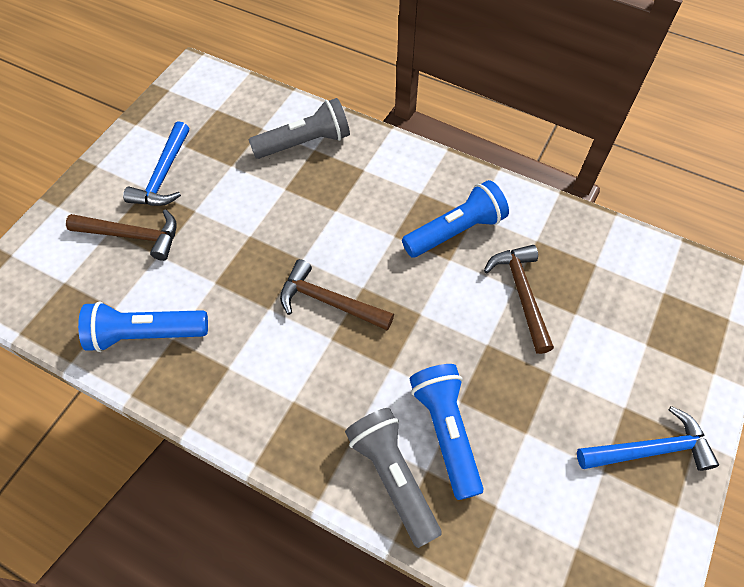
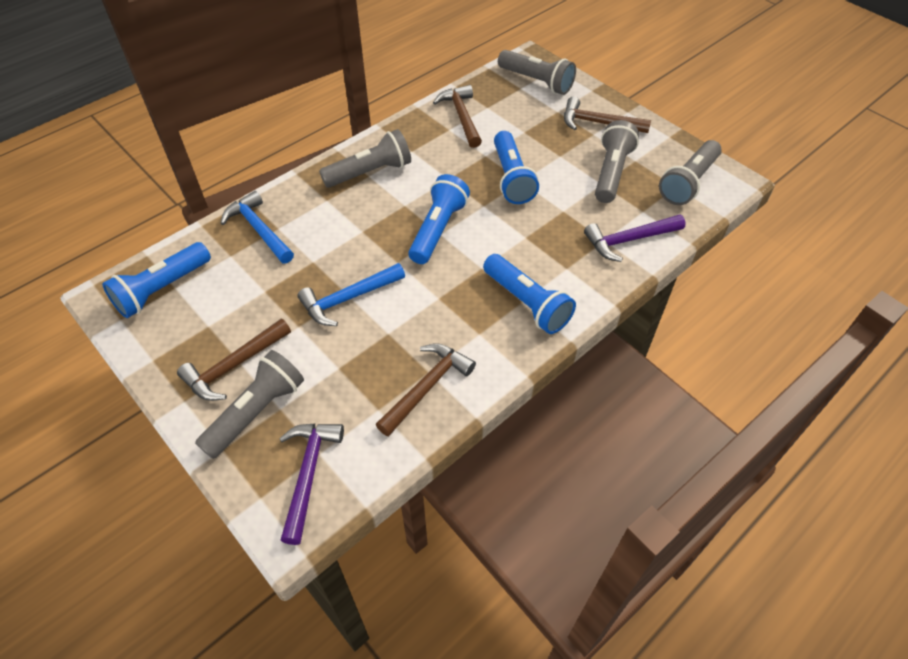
blue flashlight: [78,301,208,352] [402,180,509,258] [410,364,484,500] = 3 -> [102,242,211,318] [408,174,470,264] [483,254,576,334] [494,131,539,204] = 4
brown hammer: [66,209,177,261] [280,259,394,331] [484,245,554,354] = 3 -> [177,319,291,401] [376,343,476,437] [433,85,482,148] [564,97,651,133] = 4
grey flashlight: [249,98,350,159] [345,408,442,548] = 2 -> [195,350,304,459] [319,129,411,188] [498,50,576,95] [595,120,639,203] [659,140,722,205] = 5
purple hammer: none = 0 -> [279,424,344,545] [584,214,686,262] = 2

